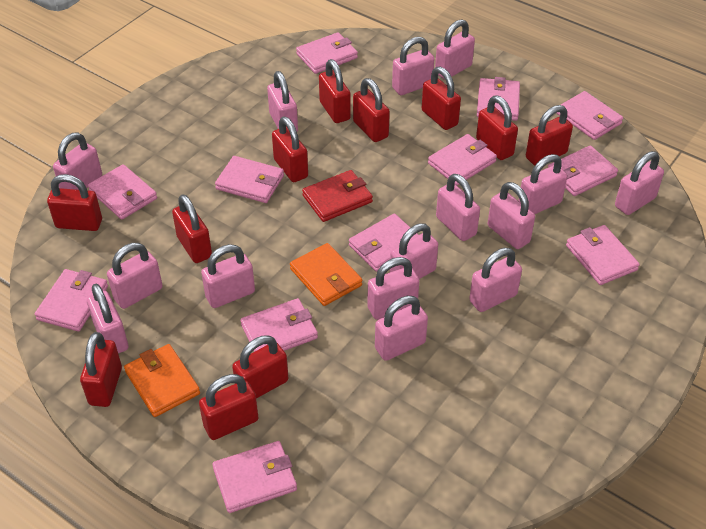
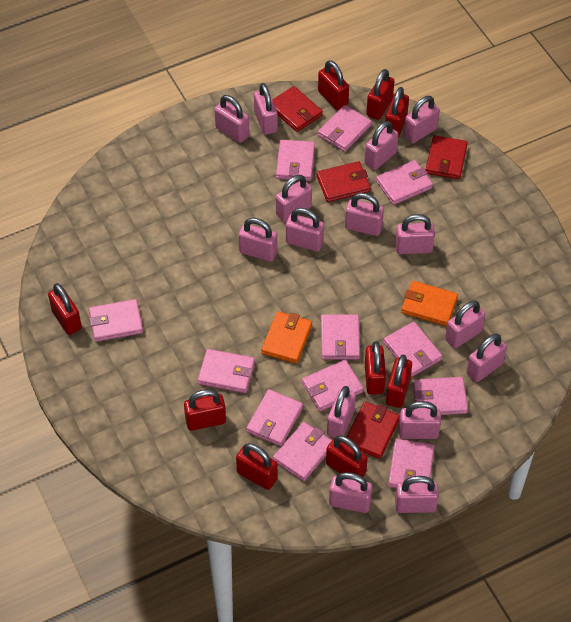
red padlock: [47,174,102,231] [80,332,122,407] [172,194,212,263] [199,374,259,440] [232,335,288,399] [272,116,308,182] [319,59,351,123] [353,78,390,142] [422,67,461,130] [476,96,518,160] [526,105,573,166] = 11 -> [48,283,82,335] [184,389,226,431] [236,443,278,490] [318,60,349,110] [326,435,368,477] [365,341,386,395] [366,69,394,120] [385,87,409,137] [386,355,412,408] = 9
red wallet: [302,170,373,222] = 1 -> [273,86,323,132] [316,161,371,202] [347,402,400,459] [426,135,468,179] = 4

